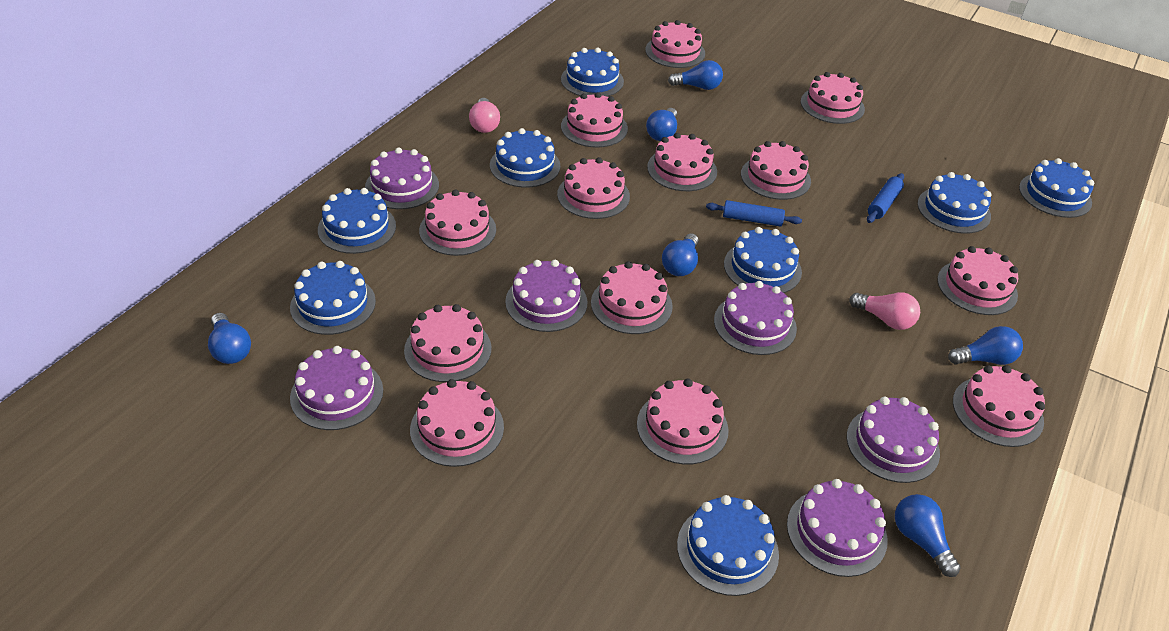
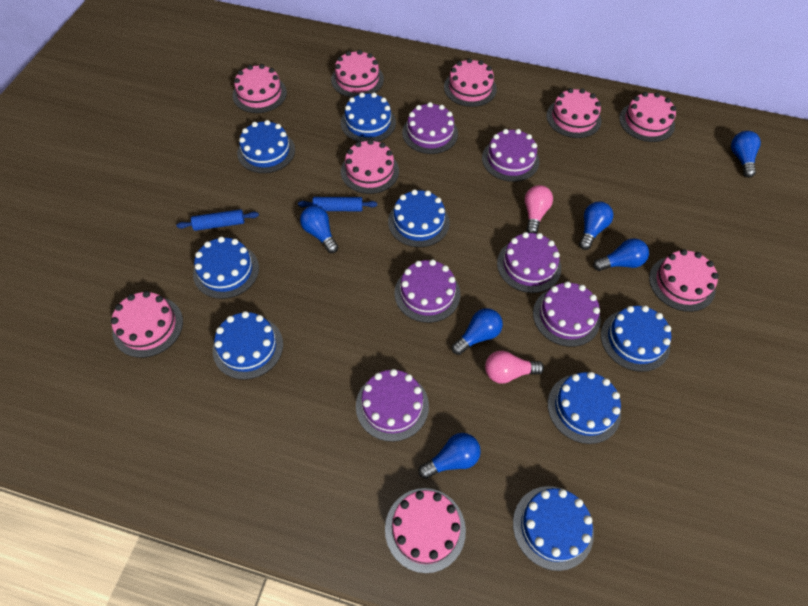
pink cake: [404,304,492,382] [410,379,504,467] [419,190,496,256] [557,157,630,219] [561,92,628,148] [591,261,673,334] [637,379,729,465] [645,20,705,68] [647,133,717,191] [741,141,811,200] [801,72,865,124] [937,246,1018,315] [953,365,1045,447] = 13 -> [111,291,183,358] [232,64,287,113] [331,50,384,97] [341,139,399,194] [385,488,466,573] [444,58,497,107] [546,88,602,138] [619,92,676,142] [649,249,719,312] = 9

